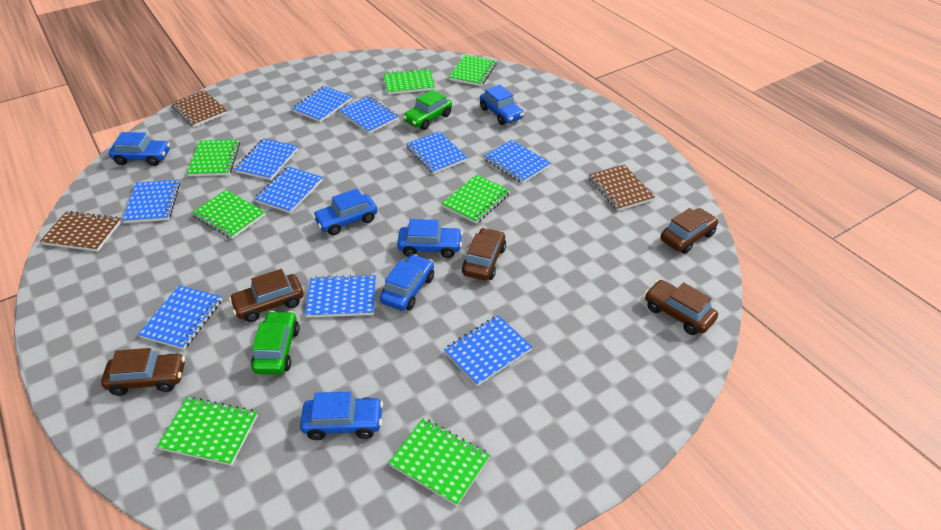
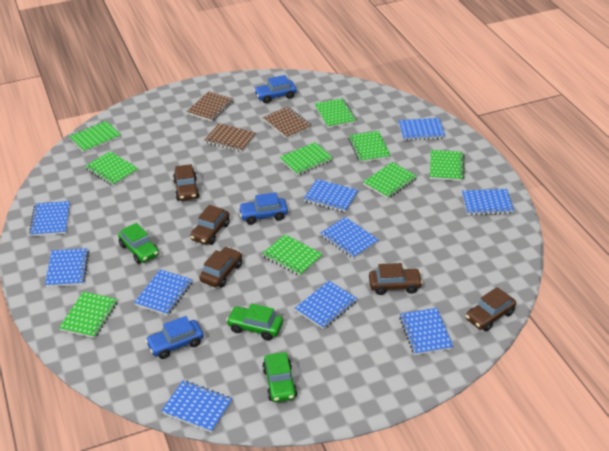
blue car: [109,132,170,166] [300,392,383,440] [313,188,377,235] [380,254,434,311] [397,219,463,258] [480,85,524,125] = 6 -> [145,316,203,359] [238,192,288,224] [254,75,297,103] = 3
green car: [251,311,299,374] [403,89,452,130] = 2 -> [118,223,159,264] [226,303,283,340] [262,352,297,402] = 3
green notebook: [157,397,258,466] [187,140,240,176] [191,190,266,239] [384,68,435,94] [389,418,490,506] [442,174,510,224] [449,55,497,86] = 7 -> [59,291,118,338] [69,121,121,153] [85,151,138,186] [262,234,323,276] [279,142,333,176] [315,98,357,128] [348,131,391,163] [363,162,417,199] [430,150,465,181] = 9

